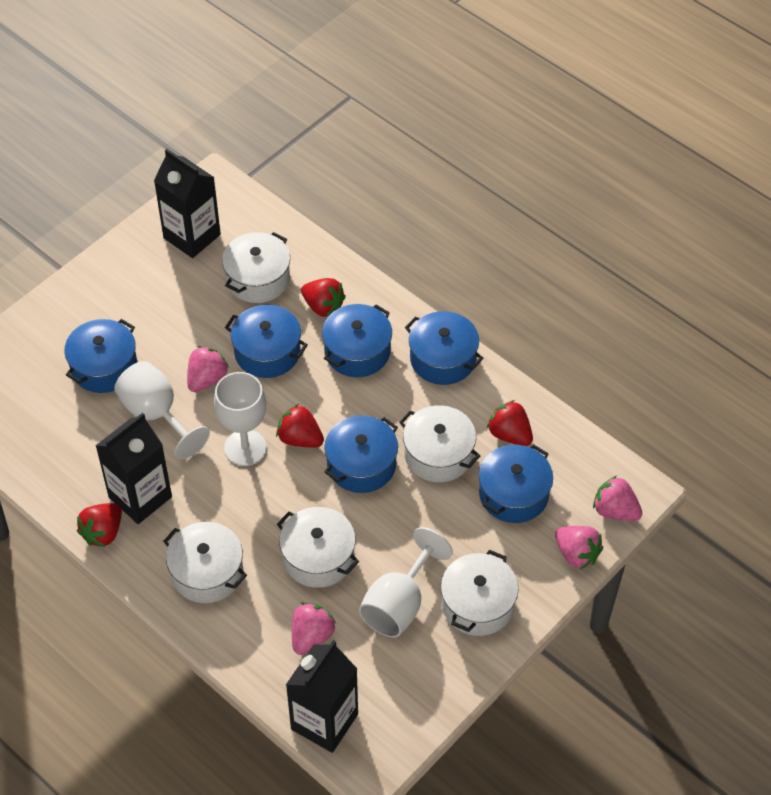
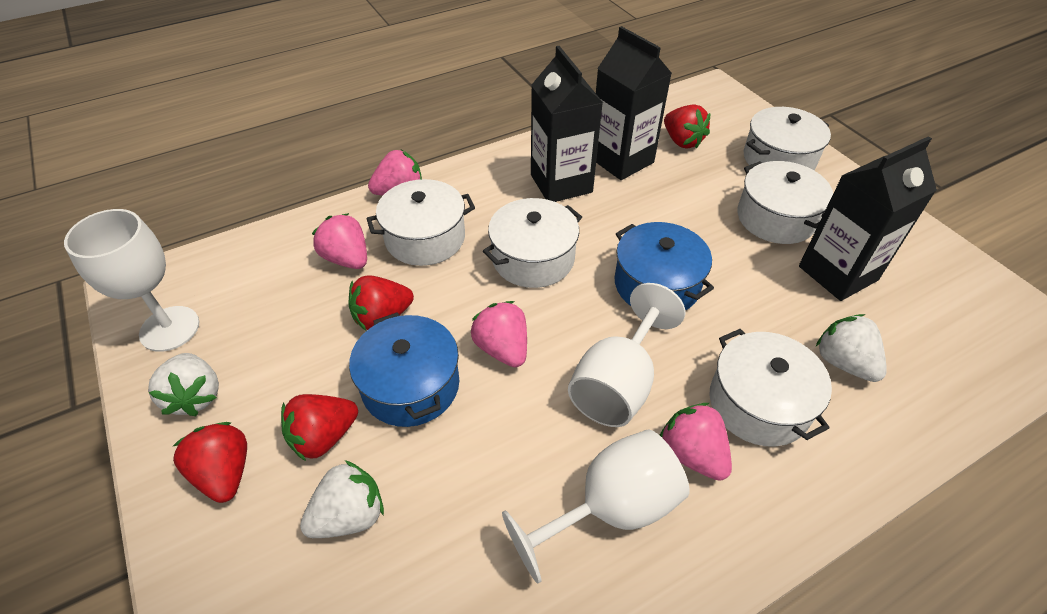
blue pot: [64,319,137,393] [225,305,308,378] [322,304,392,377] [324,416,398,493] [405,311,483,385] [479,444,553,523] = 6 -> [349,312,459,427] [614,222,714,311] = 2
white strawberry: none = 0 -> [148,353,219,416] [300,460,384,538] [816,314,887,382] = 3

